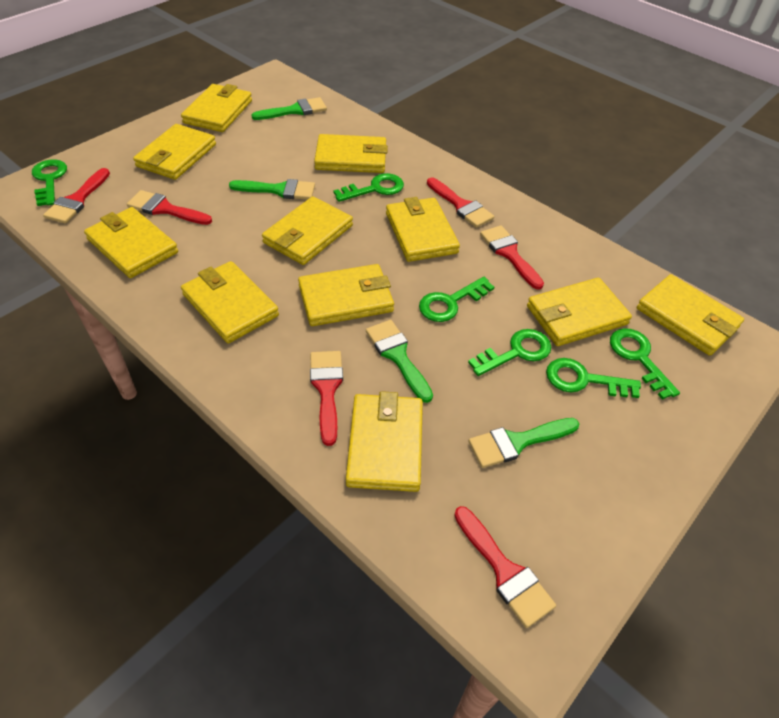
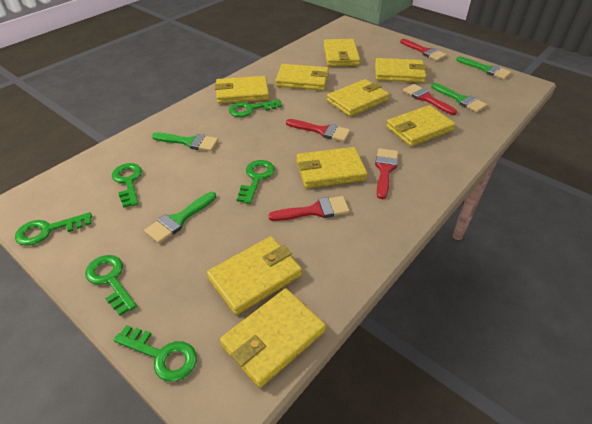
red brush: [43,168,110,223] [127,190,212,225] [310,351,343,446] [427,177,494,228] [454,506,556,628] [480,225,544,290] = 6 -> [268,196,350,221] [286,119,350,142] [375,148,398,199] [400,39,447,61] [403,84,457,115] = 5
yellow wallet: [84,207,178,278] [133,124,216,180] [181,84,252,132] [181,261,279,343] [262,197,353,265] [298,264,394,326] [314,134,388,173] [346,391,423,492] [386,197,460,262] [527,278,632,346] [637,274,744,356] = 11 -> [207,236,302,315] [215,76,269,104] [220,288,326,388] [275,64,329,90] [296,147,368,188] [324,39,360,66] [327,79,389,117] [375,58,427,83] [386,105,455,146] = 9

